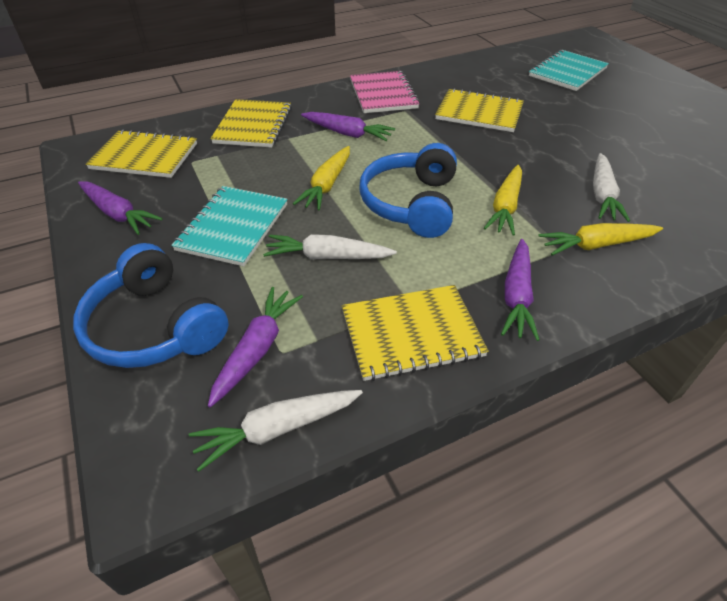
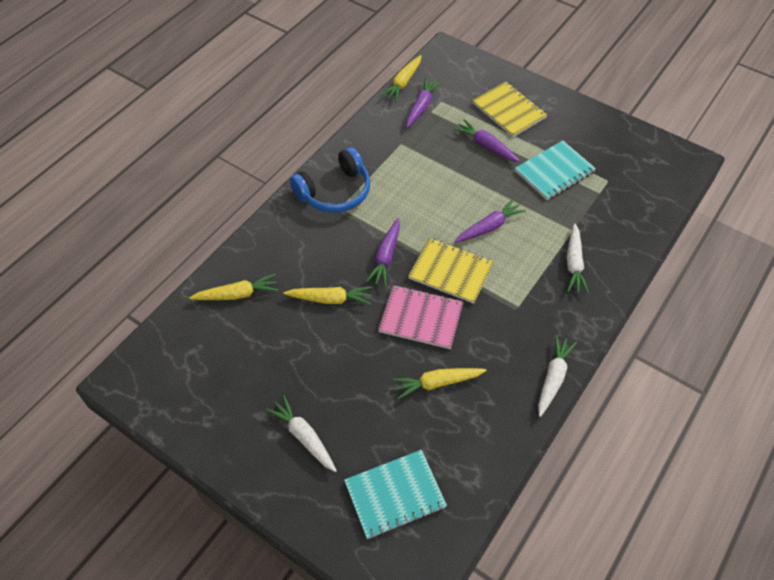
blue headphones: [73,243,229,368] [359,143,457,238] = 2 -> [290,147,370,213] = 1
yellow carrot: [293,146,350,211] [484,165,522,236] [538,223,663,256] = 3 -> [189,274,279,300] [283,286,372,305] [381,55,421,102] [392,368,486,399] = 4
yellow notebook: [86,129,197,178] [211,99,292,148] [342,285,489,381] [435,88,524,132] = 4 -> [408,238,494,304] [472,81,547,137] = 2

